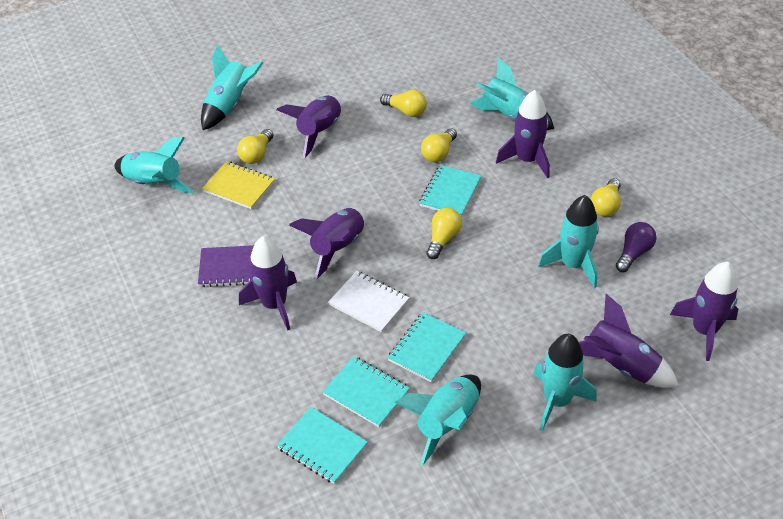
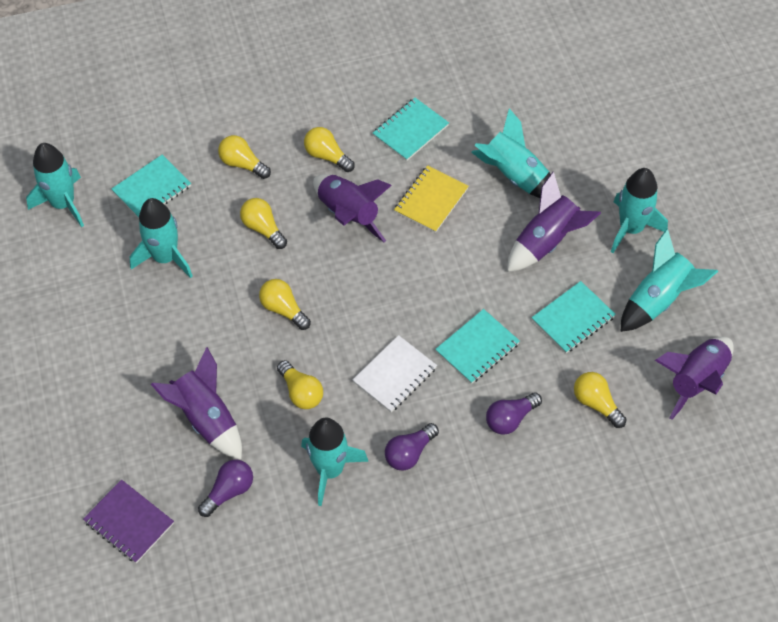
purple light bulb: [616,222,656,272] = 1 -> [198,459,253,517] [385,423,439,470] [486,392,542,435] = 3
purple rocket: [239,236,297,330] [277,96,342,158] [289,207,367,280] [496,90,550,179] [579,294,679,388] [670,262,738,361] = 6 -> [151,347,242,459] [313,174,392,242] [507,172,601,272] [655,337,734,420] = 4
yellow light bulb: [237,129,273,164] [380,90,427,117] [421,128,457,162] [426,208,462,259] [591,178,621,216] = 5 -> [218,135,271,179] [240,198,287,249] [259,279,311,330] [277,360,323,409] [304,127,355,172] [574,372,627,428] = 6

